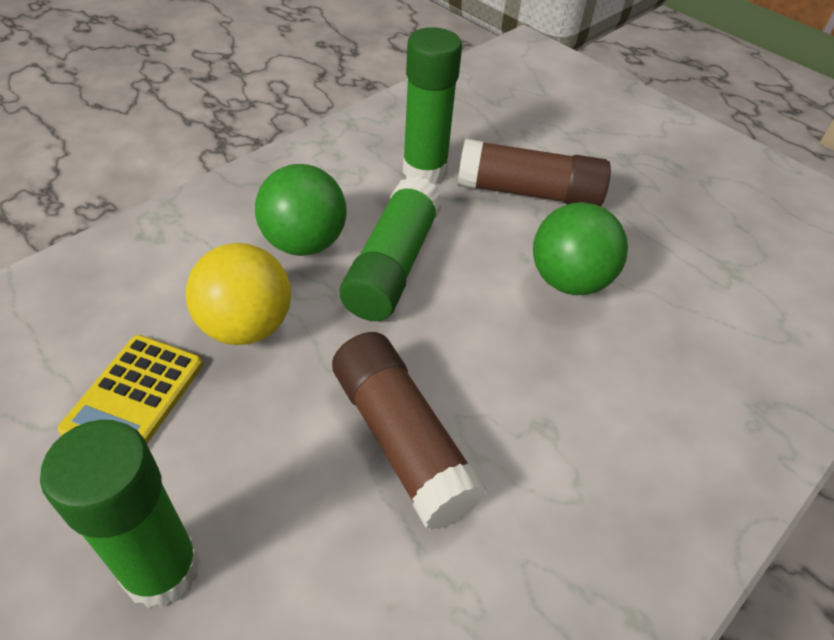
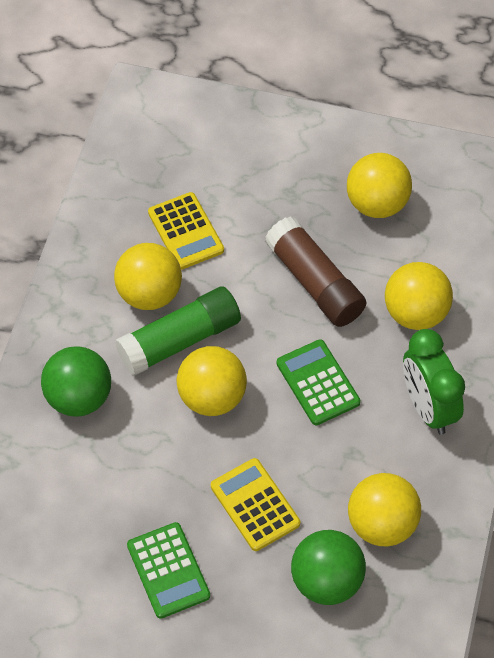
brown glue stick: [332,332,487,530] [458,139,611,206] = 2 -> [265,216,367,327] = 1
green calculator: none = 0 -> [127,522,210,619] [277,339,360,425] = 2
green clock: none = 0 -> [403,329,465,435] = 1
green glue stick: [40,420,200,608] [340,176,443,321] [403,27,462,184] = 3 -> [115,286,241,376] = 1
yellow ball: [186,243,291,345] = 1 -> [114,243,182,310] [177,346,247,416] [347,153,412,218] [348,473,421,546] [385,262,453,330] = 5
yellow calculator: [57,335,203,443] = 1 -> [148,192,224,270] [211,458,300,551] = 2

